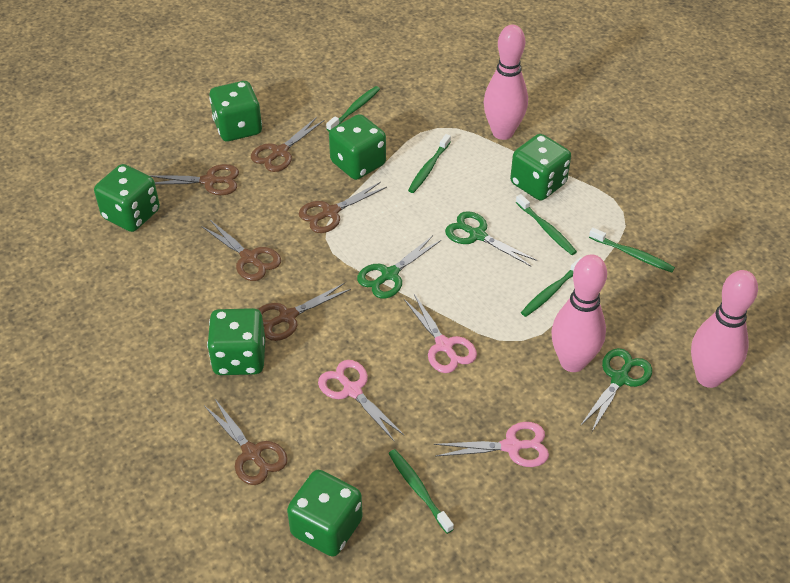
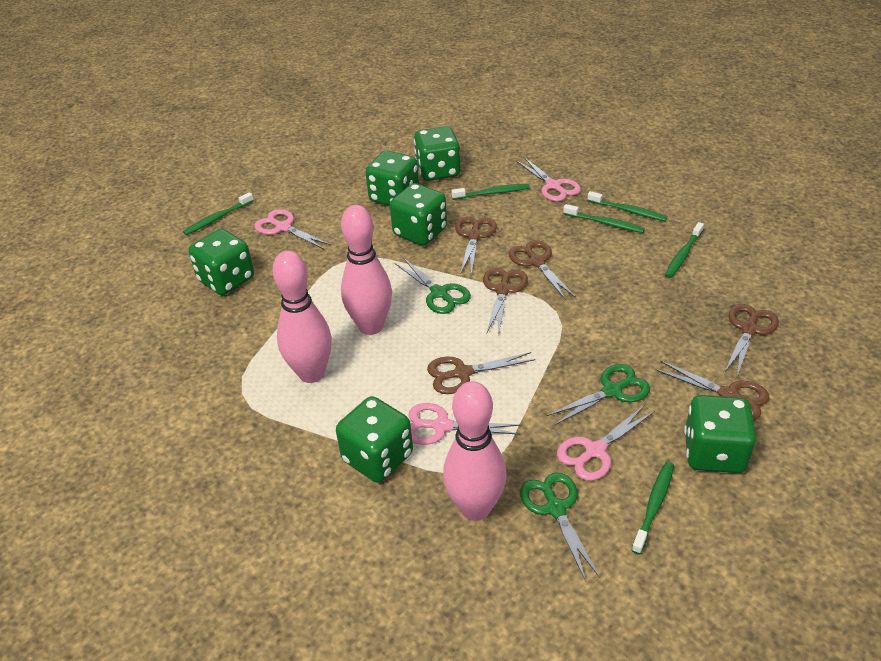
pink scissors: [318,360,405,441] [404,294,477,373] [434,422,549,467] = 3 -> [255,209,331,249] [409,403,521,445] [516,156,581,202] [557,406,655,481] = 4

